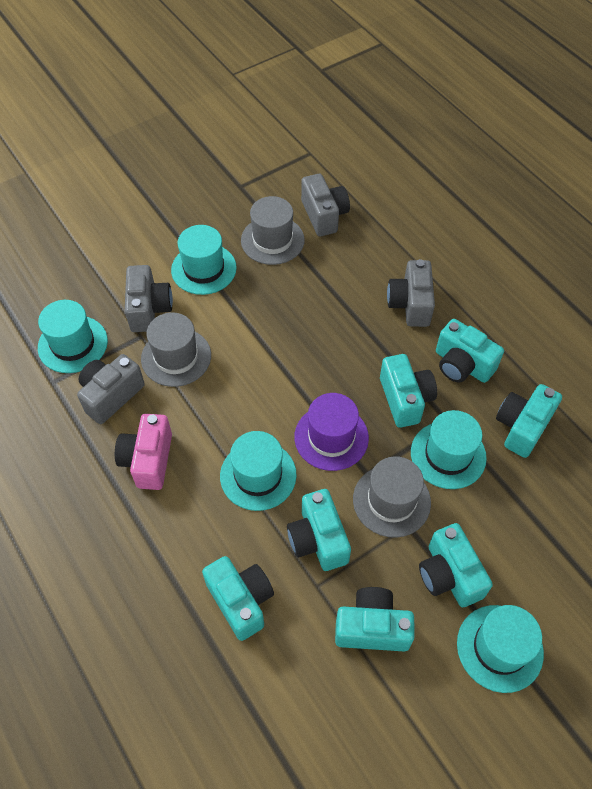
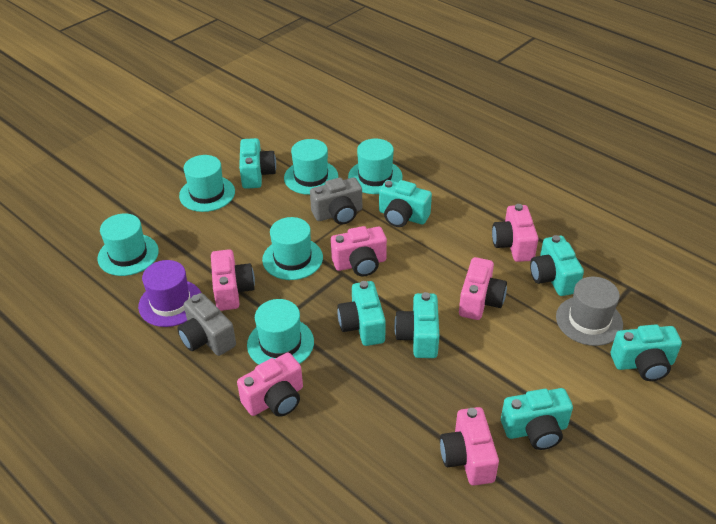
grey camera: [77,354,145,424] [125,265,173,332] [301,174,350,237] [387,259,435,327] = 4 -> [177,293,236,356] [310,178,362,225] = 2
grey hat: [141,312,211,387] [241,196,305,265] [353,456,431,538] = 3 -> [556,277,623,346] = 1
pink camera: [115,414,172,490] = 1 -> [211,249,255,311] [237,353,303,417] [331,226,387,276] [440,407,499,485] [459,257,507,320] [492,204,538,262] = 6
turquoise hat: [38,300,108,373] [171,225,237,295] [220,431,297,511] [411,410,487,489] [457,605,544,693] = 5 -> [97,214,159,276] [179,155,235,212] [247,299,314,365] [262,217,323,280] [284,139,338,195] [348,139,403,194] = 6

